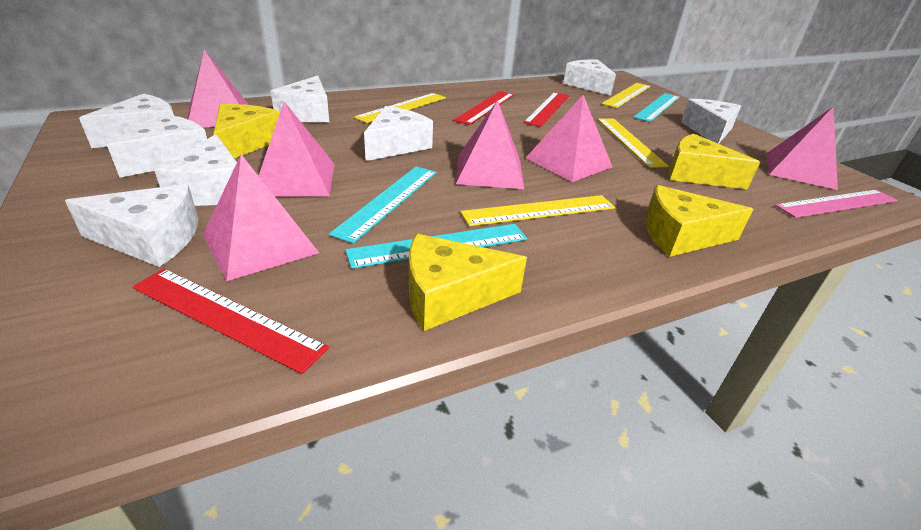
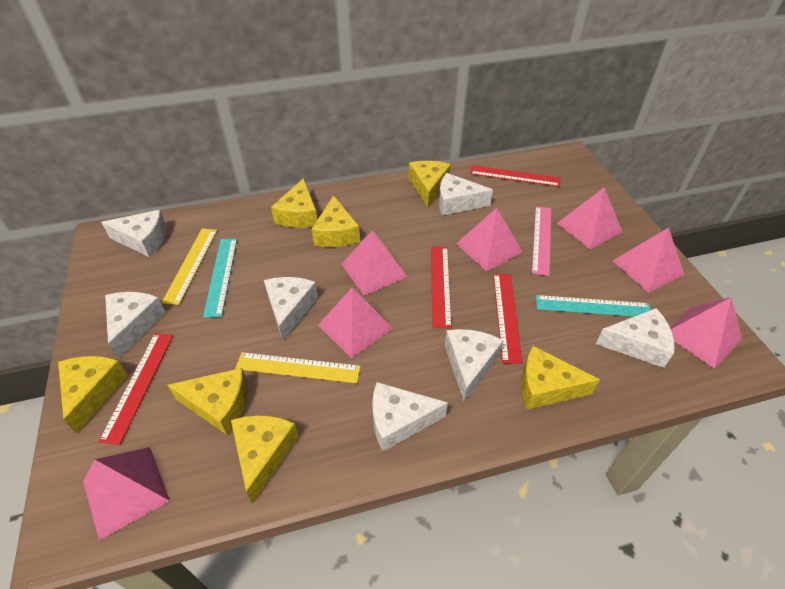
pink pyramid: [188,50,249,128] [203,154,319,281] [258,102,334,197] [456,100,524,189] [526,95,612,182] [766,106,838,190] = 6 -> [83,447,170,540] [318,288,393,358] [341,230,407,295] [456,208,523,271] [557,188,622,250] [613,228,684,293] [670,297,742,369] = 7
red ruler: [132,269,329,374] [453,91,514,125] [523,92,569,127] = 3 -> [99,333,173,445] [431,247,452,328] [470,165,560,187] [493,274,523,364] = 4
turquoise ruler: [329,166,437,244] [345,224,527,269] [633,93,680,122] = 3 -> [203,239,237,318] [535,295,651,317] = 2
white cheese: [65,184,198,267] [79,94,174,148] [107,113,207,178] [154,134,237,206] [271,75,329,122] [364,106,433,161] [563,59,616,96] [681,99,741,144] = 8 -> [101,210,167,257] [105,292,166,359] [264,277,318,341] [372,382,448,451] [439,173,493,215] [445,329,504,402] [596,308,675,368] = 7
yellow cheese: [213,104,280,158] [409,234,527,331] [645,185,753,257] [668,134,760,189] = 4 -> [58,356,128,433] [168,368,248,435] [231,415,299,504] [271,178,317,228] [312,195,360,247] [409,161,451,207] [521,346,600,409] = 7
yellow ruler: [354,93,446,123] [460,195,615,226] [597,118,669,168] [602,83,651,108] = 4 -> [162,228,217,305] [235,352,361,383] = 2

